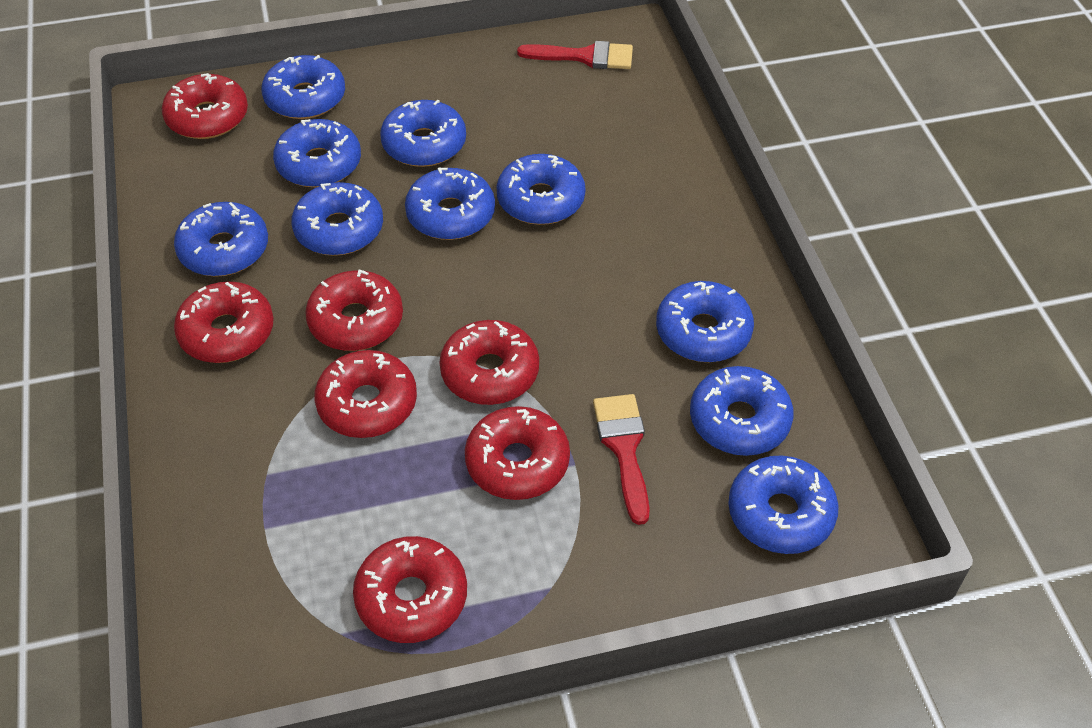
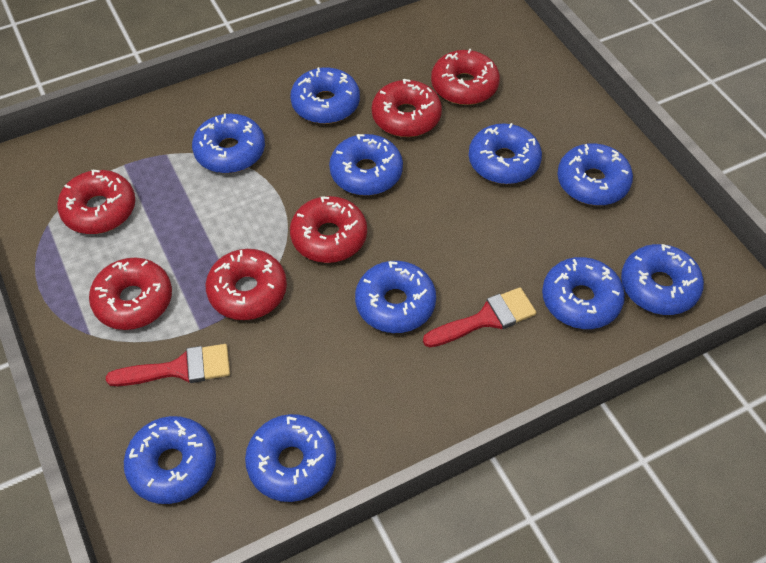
red donut: [162,73,248,139] [174,281,274,363] [305,270,403,351] [314,350,417,438] [353,536,467,643] [439,320,539,405] [465,406,570,500] = 7 -> [57,170,135,234] [89,258,172,330] [205,249,287,320] [290,196,367,263] [372,79,442,137] [431,49,500,105] = 6

